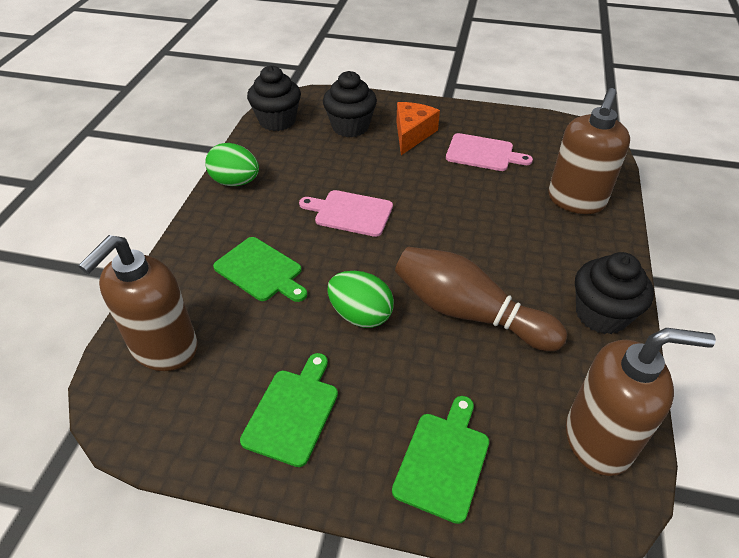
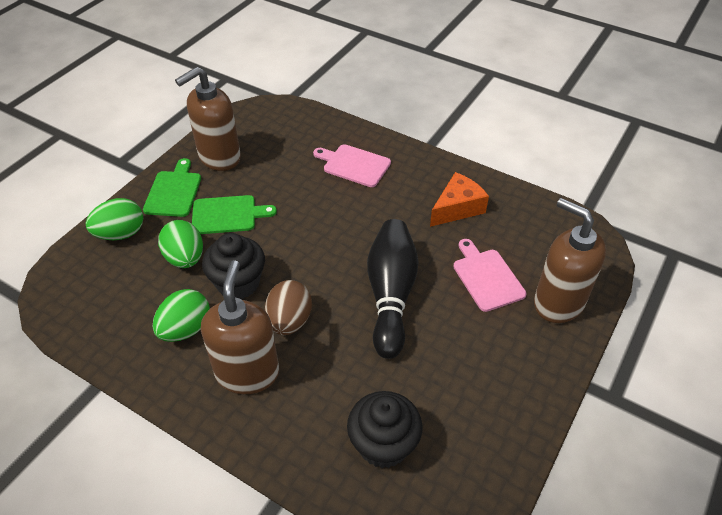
black bowling pin: none = 0 -> [367,219,419,359] = 1
black cupcake: [247,65,301,131] [323,71,377,137] [575,252,654,334] = 3 -> [202,233,265,299] [347,391,423,468] = 2
brown bowling pin: [395,247,567,351] = 1 -> none = 0
brown egg: none = 0 -> [265,280,312,335] = 1
green cutting board: [213,237,307,302] [240,353,338,467] [392,396,489,524] = 3 -> [143,158,201,217] [192,195,277,234] = 2
green egg: [205,143,259,186] [327,271,394,328] = 2 -> [86,198,143,240] [153,289,210,342] [158,220,203,268] = 3

